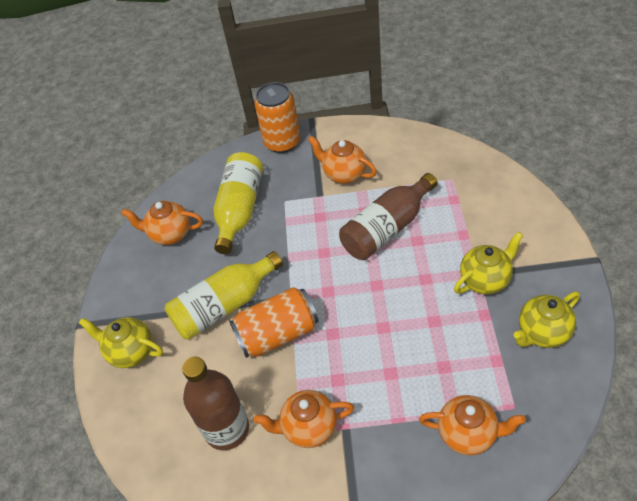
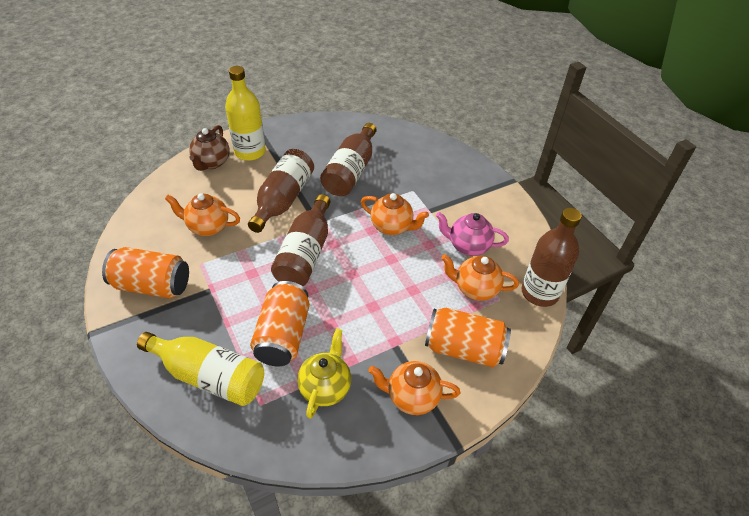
brown bottle: [182,357,249,450] [339,173,438,260] = 2 -> [248,149,314,233] [271,194,330,286] [320,123,377,196] [521,208,582,307] = 4
brown teapot: none = 0 -> [189,125,230,171] = 1
orange can: [229,287,319,358] [254,82,300,153] = 2 -> [102,247,189,299] [250,281,310,366] [425,308,511,367] = 3
pink teapot: none = 0 -> [436,212,509,256] = 1
yellow teapot: [79,317,163,368] [454,232,524,294] [514,292,580,348] = 3 -> [297,329,351,419] = 1

